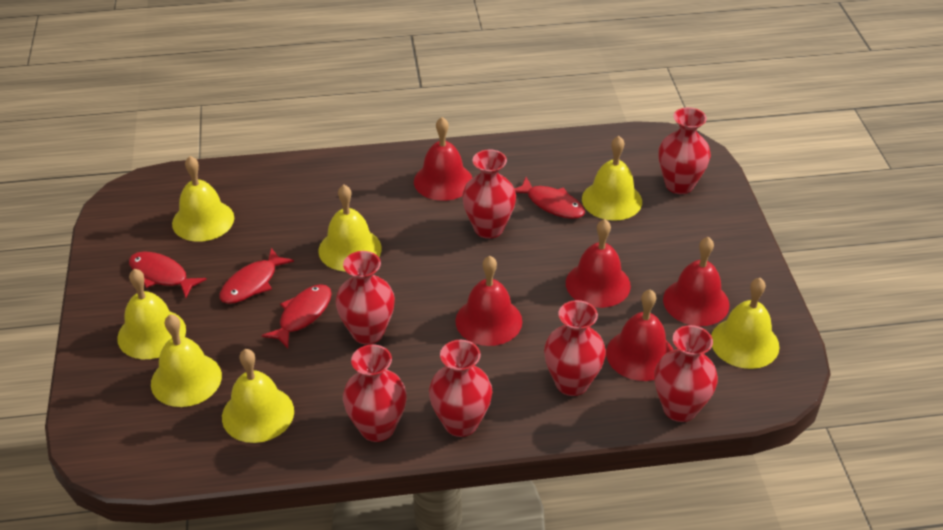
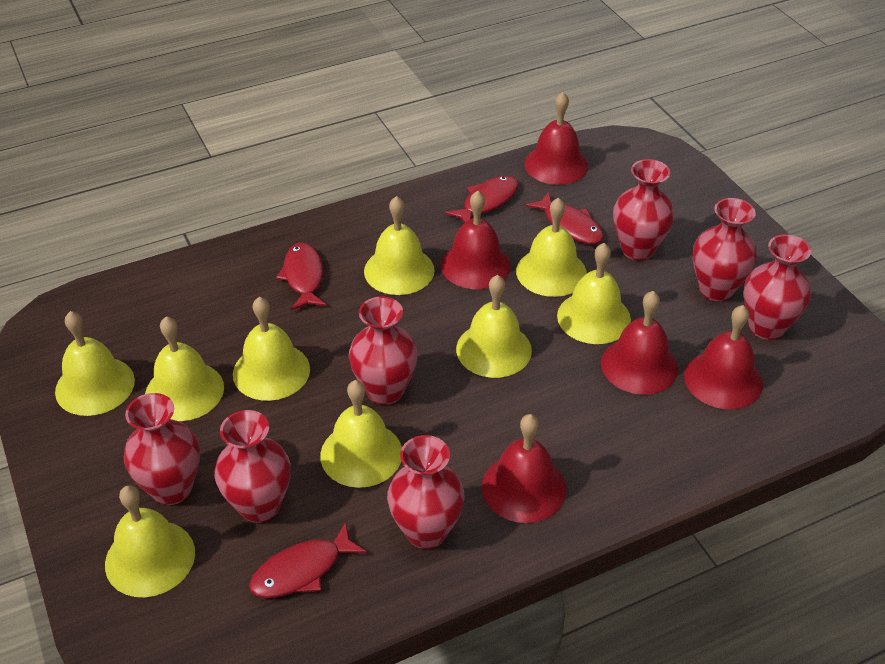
yellow bell: [117,269,186,359] [151,314,222,407] [172,156,234,242] [222,349,294,443] [318,185,382,272] [582,136,642,221] [711,278,780,369] = 7 -> [55,311,135,416] [105,485,195,597] [145,316,224,421] [233,297,310,401] [320,380,402,488] [364,196,435,295] [456,275,532,378] [516,197,587,297] [557,243,631,344] = 9

